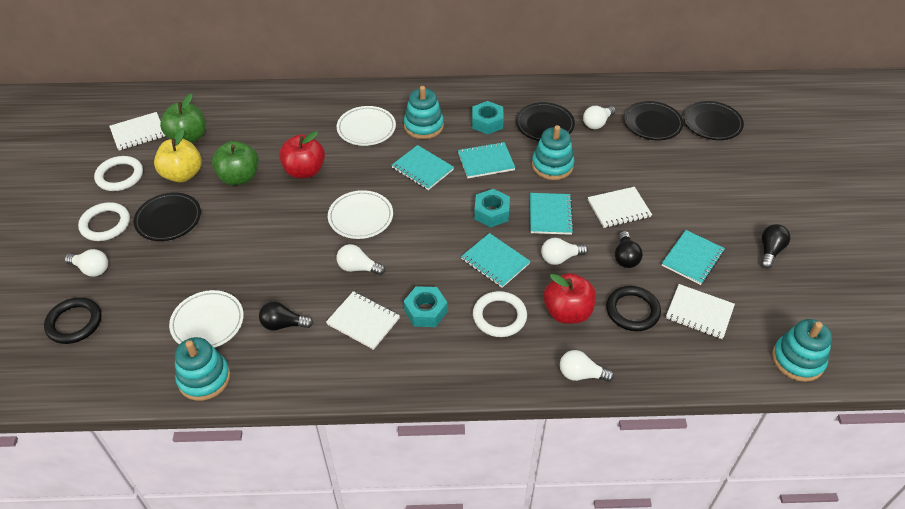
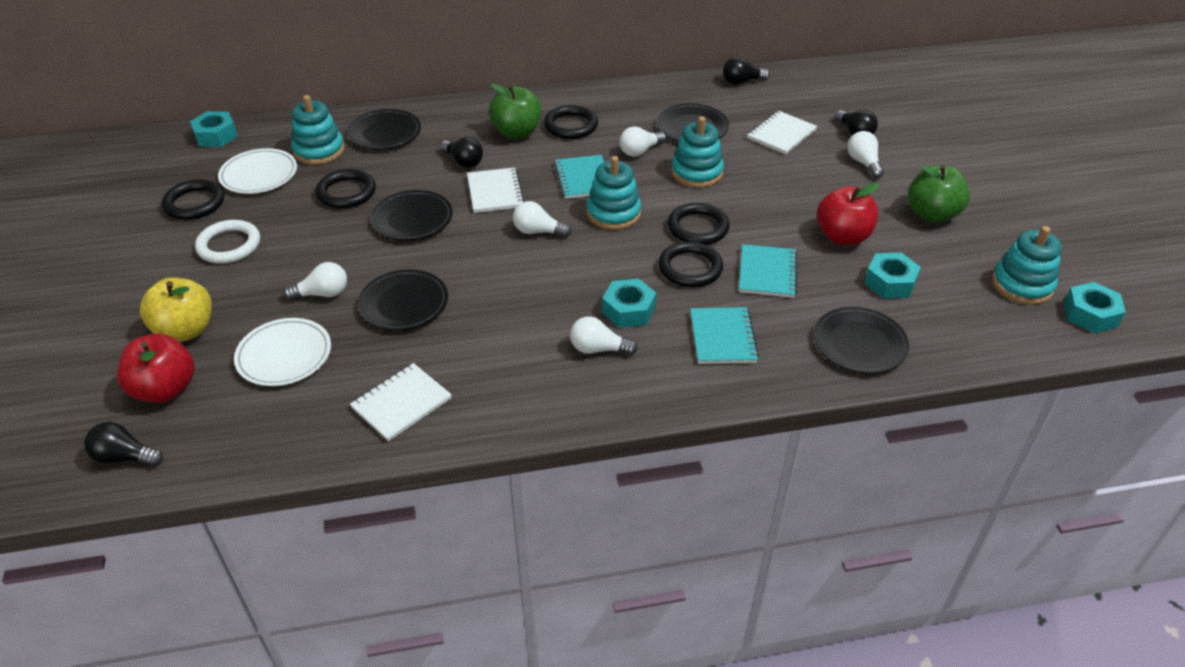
black light bulb: [259,301,313,331] [615,231,643,268] [761,224,791,269] = 3 -> [84,422,163,466] [440,137,483,168] [723,57,770,84] [835,110,878,135] = 4
black plate: [134,192,201,241] [516,102,575,141] [624,101,683,140] [684,101,744,140] = 4 -> [347,109,421,150] [358,269,448,331] [371,190,453,241] [657,104,729,141] [814,307,909,374] = 5
black ring: [44,297,102,344] [606,286,661,331] = 2 -> [162,179,224,220] [316,169,376,208] [544,105,598,139] [658,241,723,287] [668,203,730,245] = 5
turquoise notebook: [391,145,454,190] [458,142,515,178] [461,233,531,288] [530,193,574,235] [662,230,725,285] = 5 -> [554,155,604,199] [690,307,759,364] [739,244,797,298] = 3
turquoise nut: [404,286,447,327] [472,101,504,134] [474,189,510,227] = 3 -> [190,111,238,147] [602,279,656,328] [864,253,921,298] [1064,282,1126,333] = 4
white notebook: [109,112,165,151] [326,291,400,350] [588,187,652,228] [666,284,735,339] = 4 -> [350,363,452,441] [467,167,525,213] [747,111,817,154] = 3
white plate: [169,290,244,348] [328,190,393,239] [337,106,396,146] = 3 -> [218,148,297,194] [234,318,331,386] = 2
white ring: [78,202,130,241] [94,156,143,191] [473,291,527,337] = 3 -> [195,220,260,264] = 1

